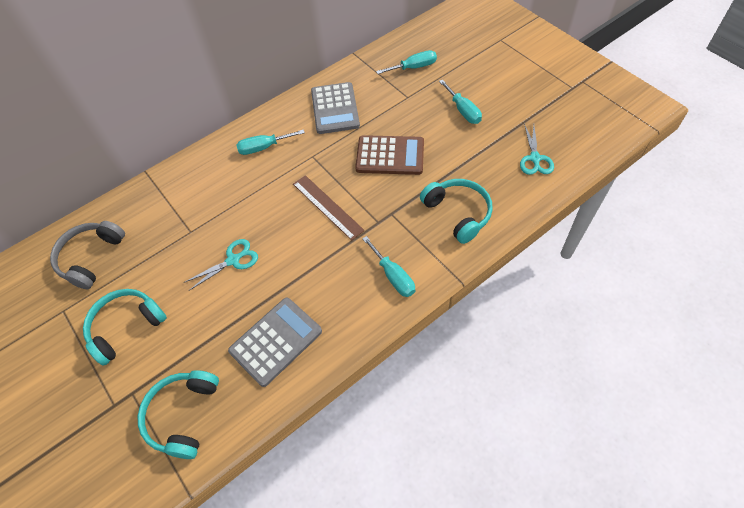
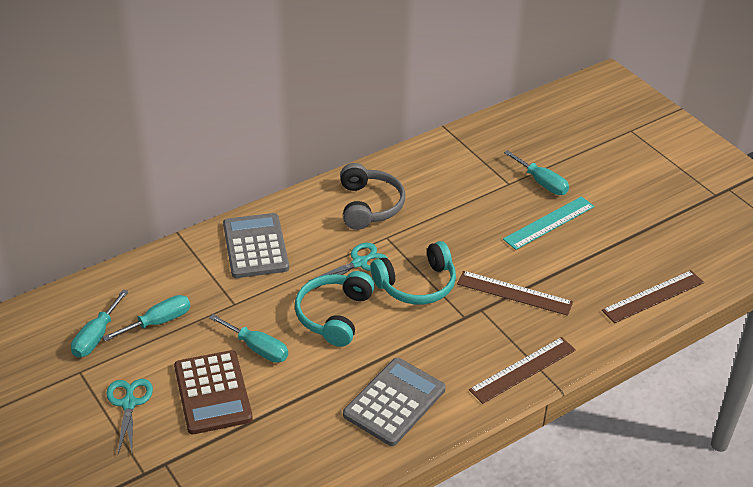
brown ruler: [293,175,365,241] = 1 -> [457,271,573,316] [469,337,576,404] [602,270,704,323] = 3
turquoise headphones: [83,289,167,366] [138,370,219,459] [420,179,493,244] = 3 -> [295,271,375,347] [371,241,456,304] = 2
turquoise ruler: none = 0 -> [503,196,595,250] = 1

